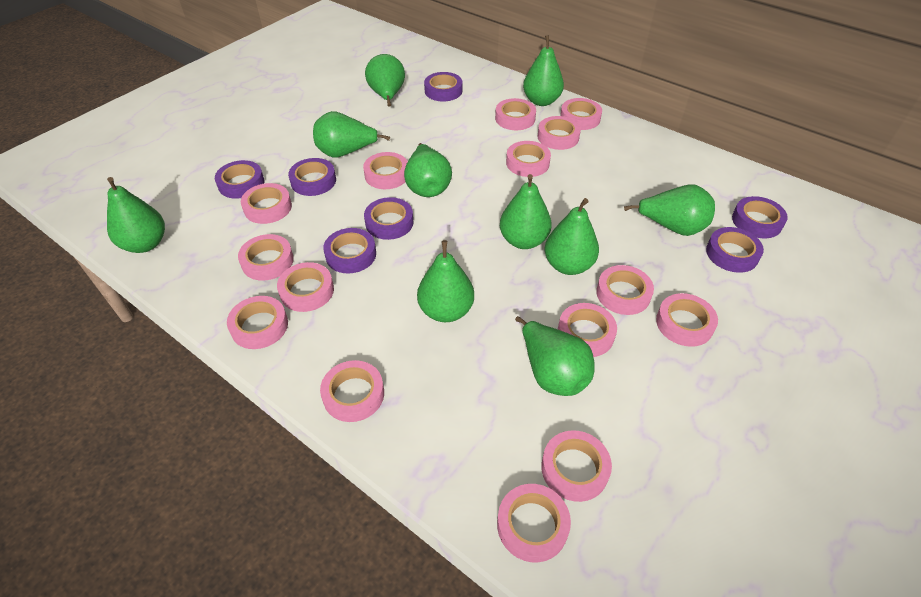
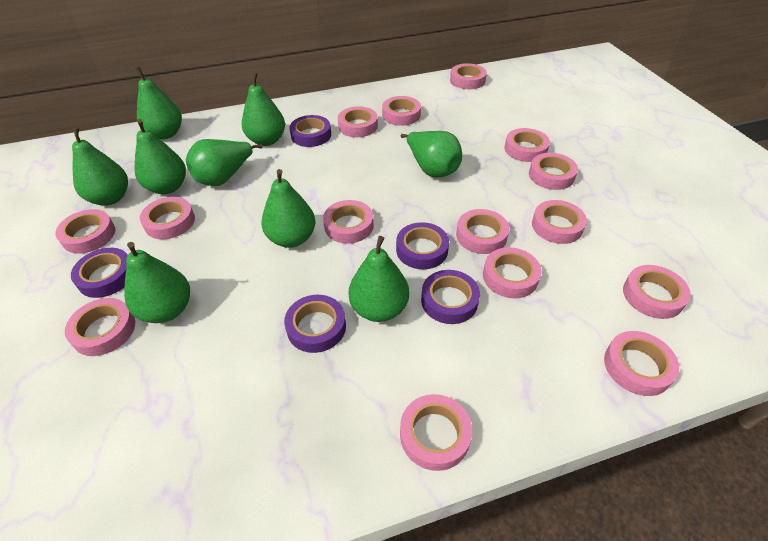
green pear: [107,177,165,253] [313,111,390,157] [365,54,405,107] [404,143,452,197] [417,240,474,322] [500,174,552,249] [515,316,595,396] [523,35,564,106] [545,198,599,275] [624,184,715,236] = 10 -> [72,127,128,206] [124,242,190,323] [135,67,182,139] [135,119,186,194] [186,139,263,186] [242,72,285,146] [261,169,315,248] [349,236,409,322] [401,131,462,178] = 9
purple tape: [215,160,264,199] [288,158,336,196] [323,228,376,273] [364,197,414,240] [424,72,463,102] [706,227,764,273] [732,196,788,238] = 7 -> [71,248,128,298] [284,295,346,353] [290,115,331,147] [396,222,449,269] [421,270,480,324] = 5

